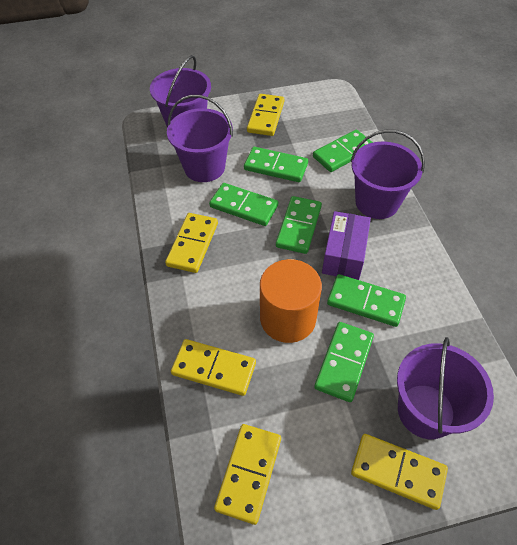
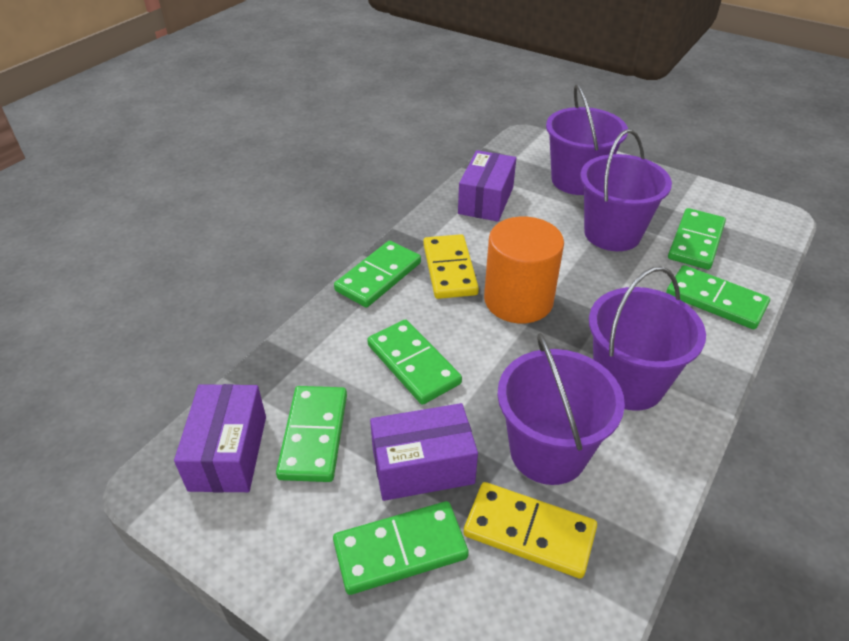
purple box: [322,211,371,280] = 1 -> [174,384,266,492] [370,403,478,501] [458,150,516,222] = 3
yellow domino: [165,213,218,273] [171,339,256,396] [214,424,281,525] [247,94,284,136] [351,434,448,510] = 5 -> [423,234,479,299] [464,482,597,579] = 2

